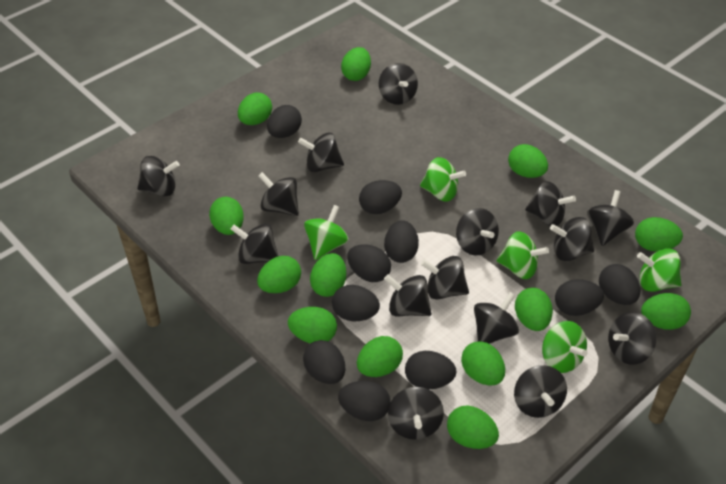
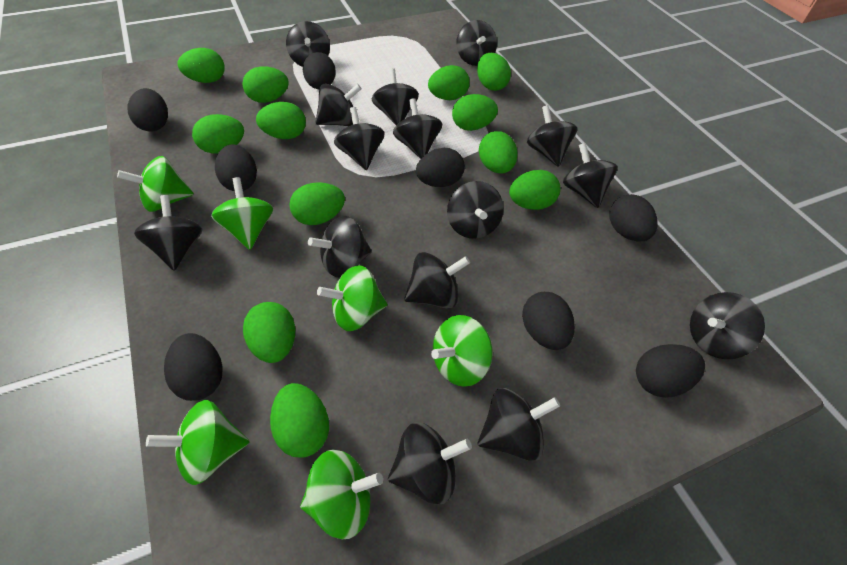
black egg: [267,105,302,138] [303,340,345,384] [332,285,380,321] [338,381,391,421] [347,244,391,282] [359,180,402,214] [384,220,419,263] [405,351,457,389] [555,279,604,316] [599,264,640,305] = 10 -> [127,88,168,131] [164,333,223,401] [215,144,257,191] [303,52,336,89] [416,148,465,187] [522,292,575,350] [609,194,658,242] [636,344,705,398] = 8
green egg: [209,197,244,235] [238,93,272,125] [257,256,301,293] [288,307,337,343] [310,253,346,297] [341,47,371,81] [357,336,403,377] [447,405,499,449] [461,341,505,385] [508,144,548,178] [515,288,553,331] [635,217,683,252] [641,293,691,330] = 13 -> [178,48,225,83] [192,114,244,153] [242,66,289,103] [243,302,295,363] [256,102,306,139] [270,383,329,458] [289,182,345,225] [428,65,470,100] [452,94,498,131] [477,53,511,91] [479,131,517,173] [509,170,560,210] = 12
green spinning top: [304,205,349,260] [420,157,466,202] [497,231,549,279] [542,321,588,373] [637,249,681,292] = 5 -> [117,156,194,212] [146,400,250,485] [211,177,273,250] [300,450,383,539] [317,265,387,331] [431,315,492,387] = 6

